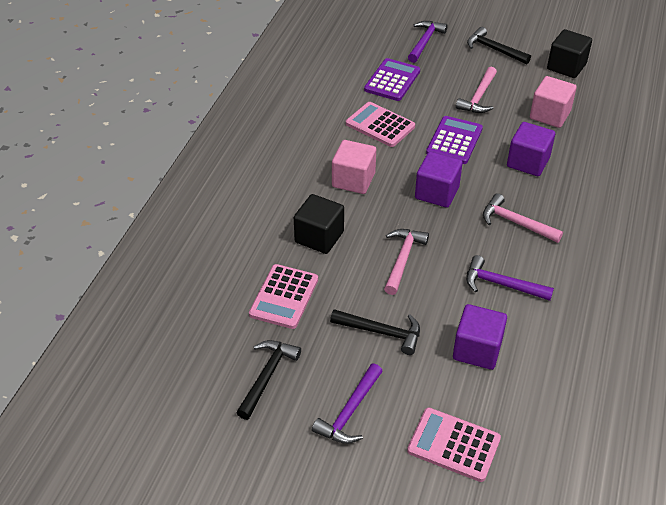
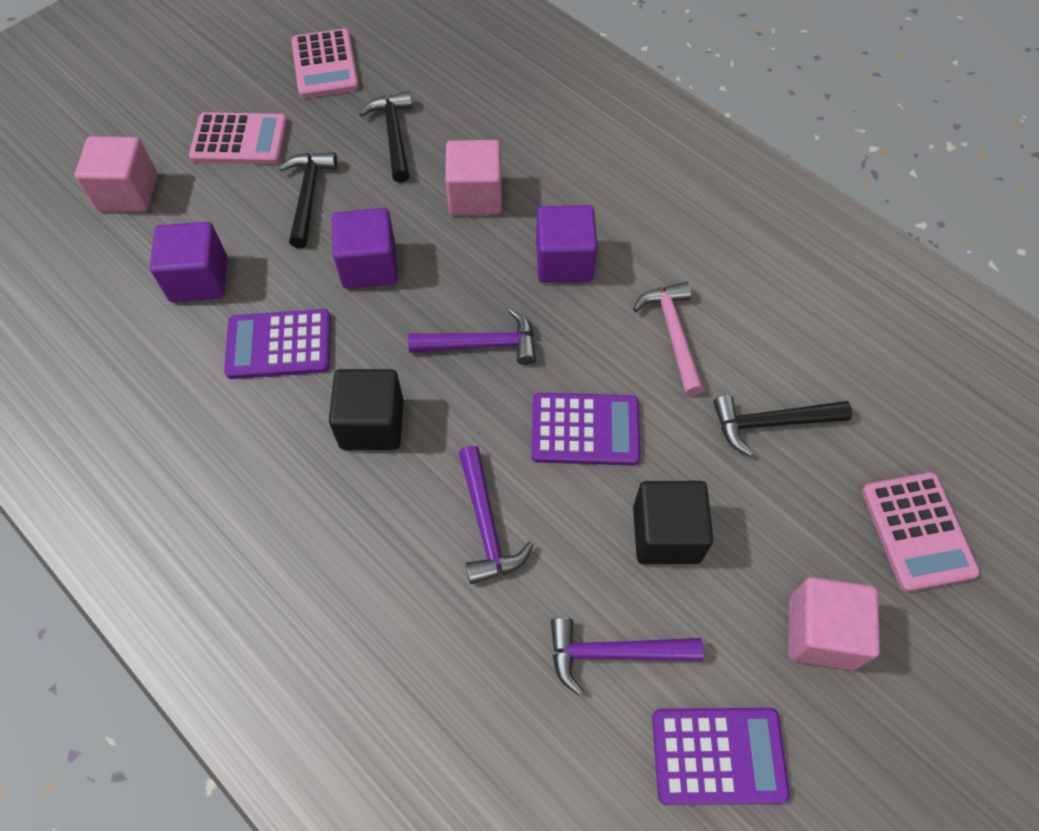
pink cube: [332,140,376,194] [530,76,577,128] = 2 -> [75,136,157,212] [445,140,502,215] [788,577,880,670] = 3
pink hammer: [384,229,429,295] [456,67,497,113] [483,193,563,243] = 3 -> [633,282,704,396] = 1
purple calculator: [364,58,420,101] [426,116,483,164] = 2 -> [224,309,331,379] [531,393,640,465] [652,708,790,805] = 3

